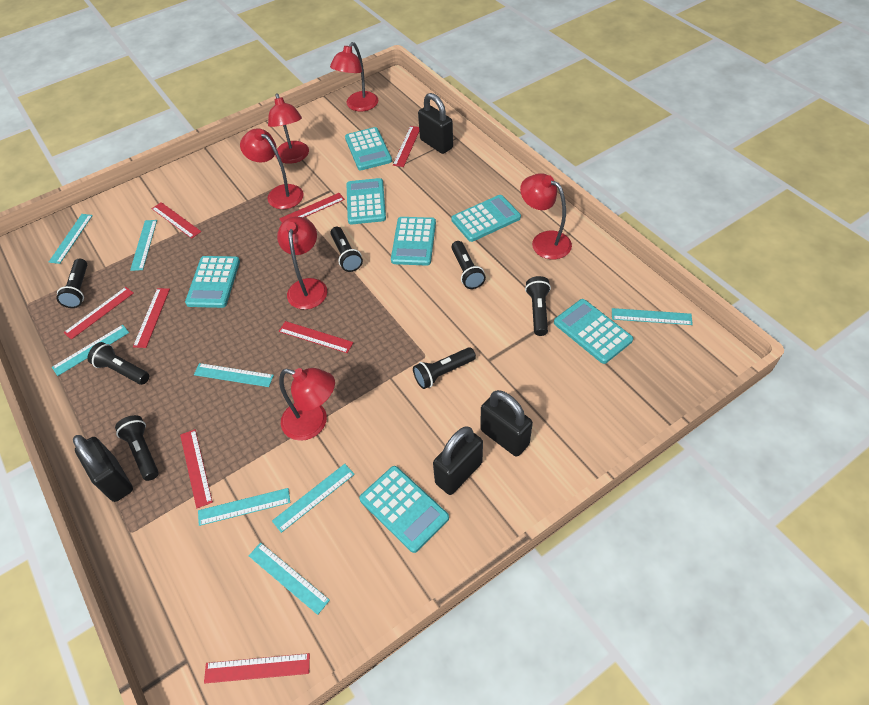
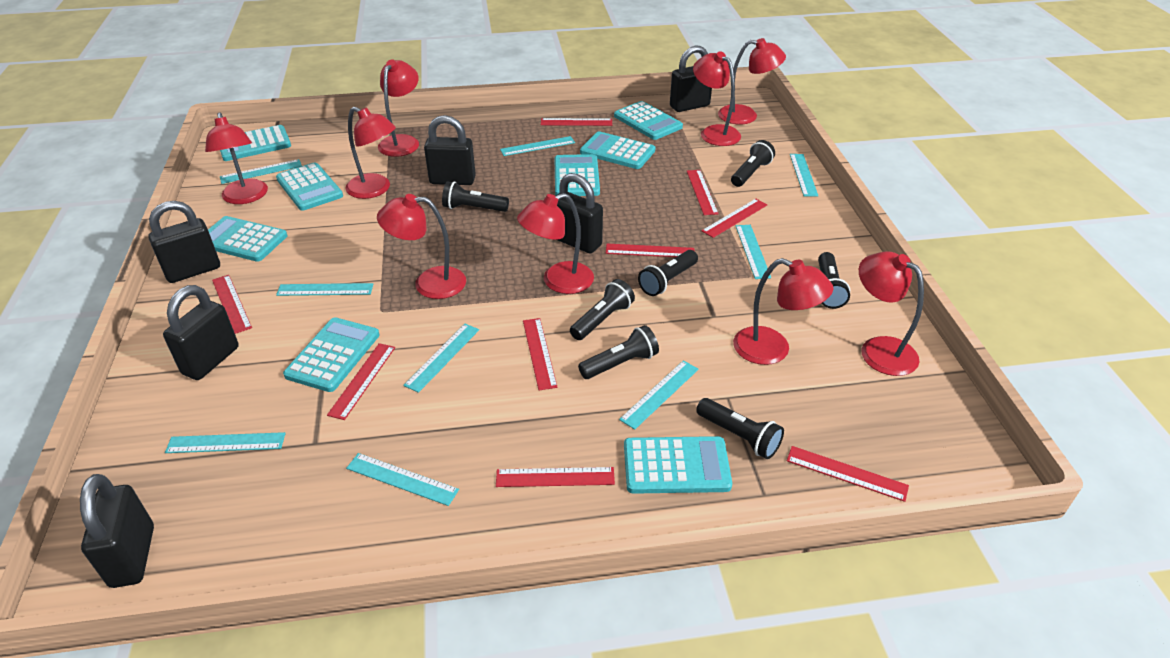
black padlock: [73,435,133,502] [418,93,453,154] [433,427,483,495] [480,390,533,457] = 4 -> [80,474,154,588] [148,201,220,283] [163,285,239,380] [424,115,476,185] [556,173,603,253] [670,46,712,112] = 6
red lamp: [240,128,304,209] [268,93,309,164] [277,217,327,310] [279,368,335,441] [330,42,378,111] [520,173,572,259] = 6 -> [205,113,268,204] [345,107,396,199] [377,194,466,299] [378,59,419,157] [517,193,594,294] [693,51,741,146] [718,38,786,125] [733,258,833,365] [859,252,924,376] = 9
red ruler: [64,287,134,340] [133,288,170,348] [151,202,201,239] [180,429,213,508] [204,653,310,684] [279,193,345,223] [279,321,354,353] [393,126,419,167] = 8 -> [212,275,252,334] [327,343,395,420] [496,467,615,487] [523,318,557,390] [541,118,612,126] [606,244,694,257] [687,170,719,215] [702,199,767,238] [786,446,909,502] = 9
turquoise calculator: [185,256,240,308] [345,127,392,170] [346,178,386,224] [359,466,449,553] [391,217,436,266] [451,195,521,242] [554,299,633,364] = 7 -> [208,216,287,262] [220,125,291,161] [276,162,343,211] [283,317,379,392] [555,154,600,196] [580,131,656,169] [614,101,683,140] [624,436,732,494] = 8
turquoise ruler: [49,214,93,264] [52,325,129,376] [130,220,157,271] [194,363,274,387] [198,488,290,526] [249,542,330,615] [272,464,355,533] [612,308,693,325] = 8 -> [165,432,286,453] [220,159,302,184] [276,283,373,296] [346,453,459,506] [403,324,479,393] [500,136,575,156] [619,360,699,430] [736,225,771,279] [790,154,818,197] = 9

